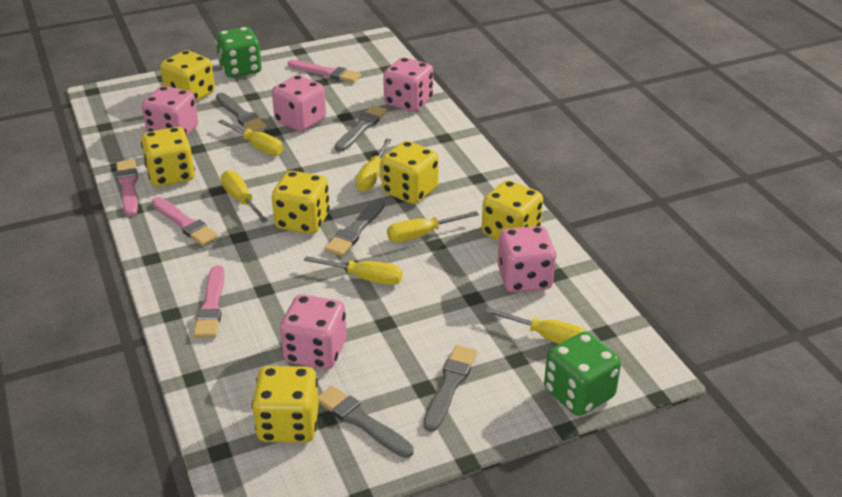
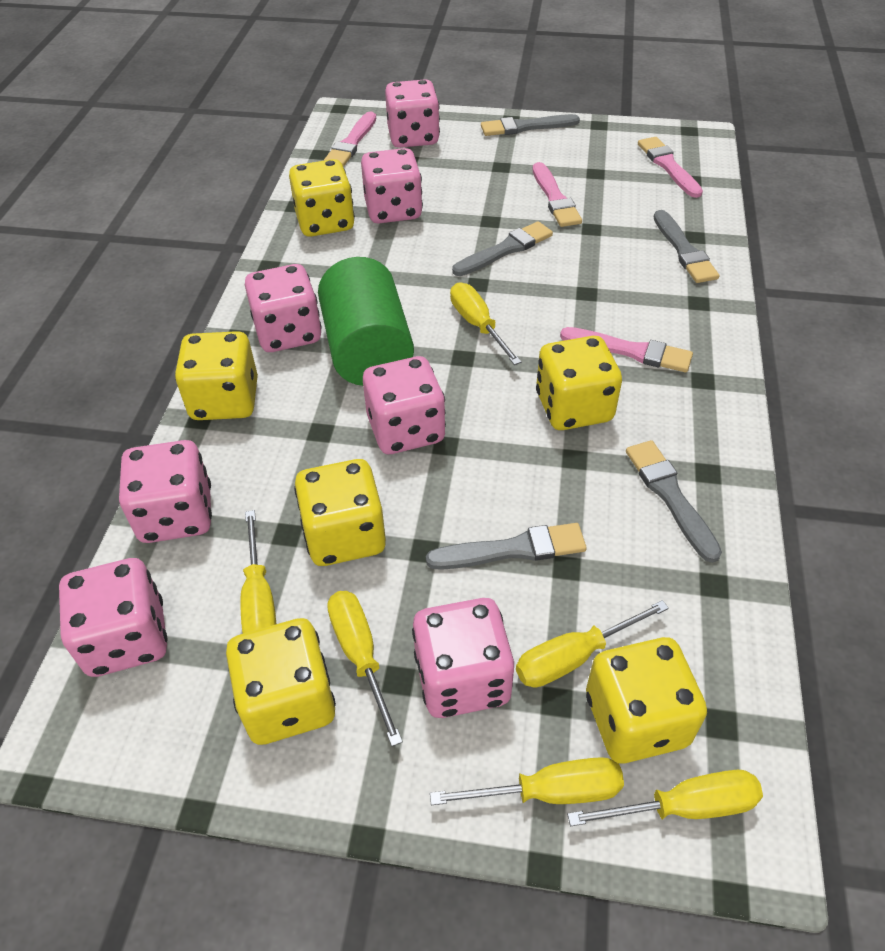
green cylinder: none = 0 -> [318,257,414,386] = 1
green dice: [215,27,262,78] [544,332,621,416] = 2 -> none = 0
pink dice: [142,86,198,135] [272,75,326,132] [280,294,347,369] [383,57,433,112] [497,226,556,292] = 5 -> [59,558,167,677] [119,440,212,543] [245,264,322,352] [361,148,423,224] [363,356,446,454] [385,79,440,148] [412,598,514,718] = 7

